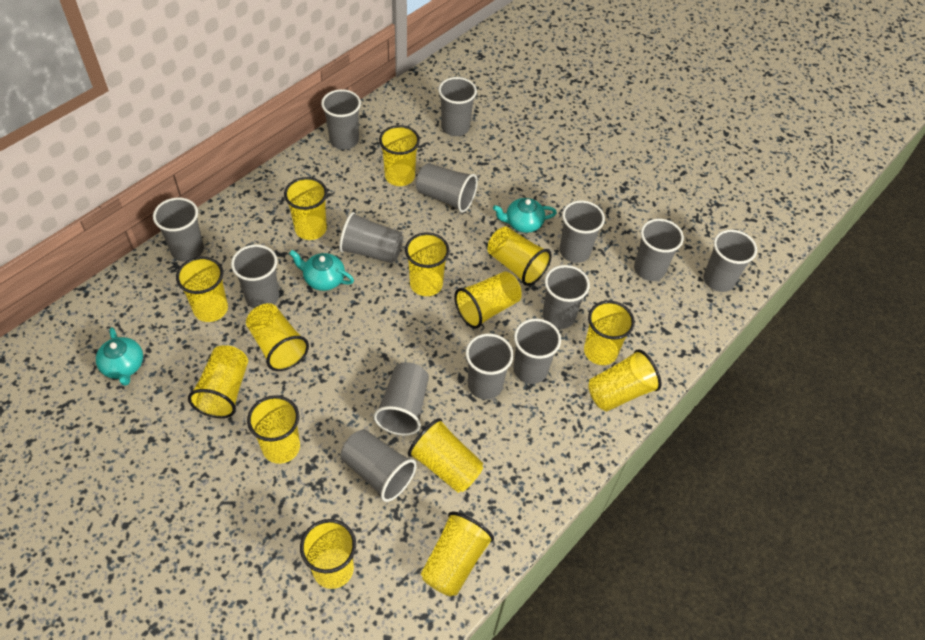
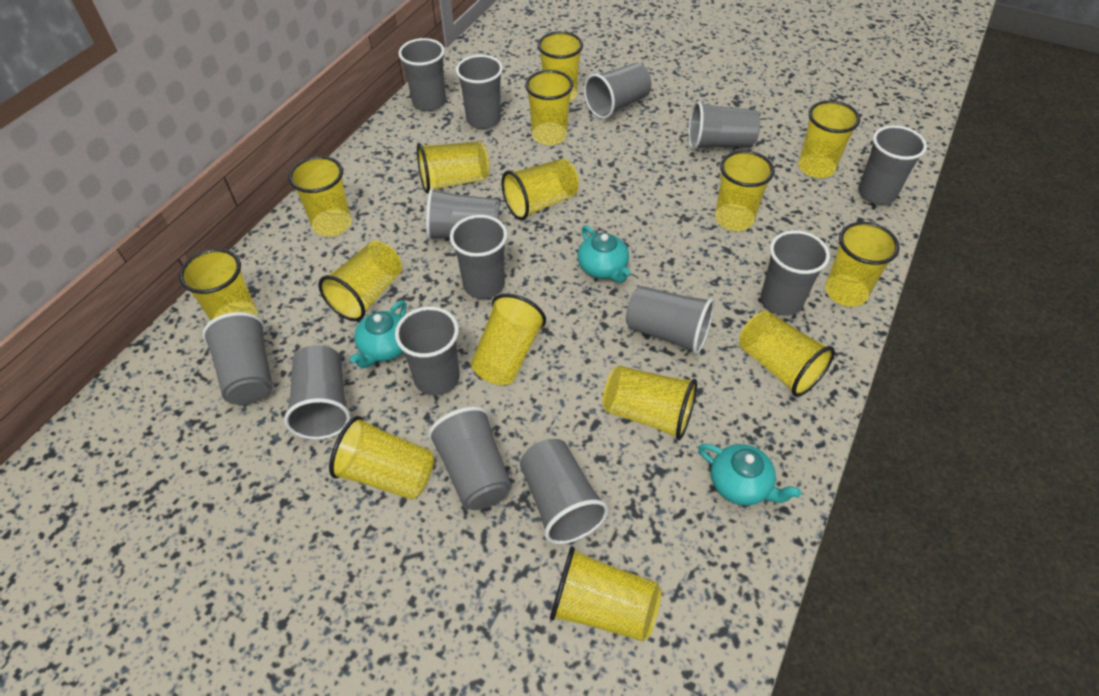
yellow cup: [176,257,228,322] [188,345,248,418] [246,303,309,371] [247,395,300,464] [284,177,327,240] [300,519,356,589] [379,125,420,186] [405,232,449,296] [408,418,483,493] [421,511,494,596] [454,271,522,329] [487,226,552,286] [584,301,635,365] [588,349,661,411] = 14 -> [179,249,257,321] [289,156,351,237] [319,241,402,321] [329,416,434,500] [417,141,489,193] [471,293,546,385] [501,158,579,220] [525,70,573,145] [538,31,583,102] [550,547,662,641] [602,366,697,440] [715,150,774,231] [739,311,835,397] [798,100,860,178] [825,222,900,307] = 15

